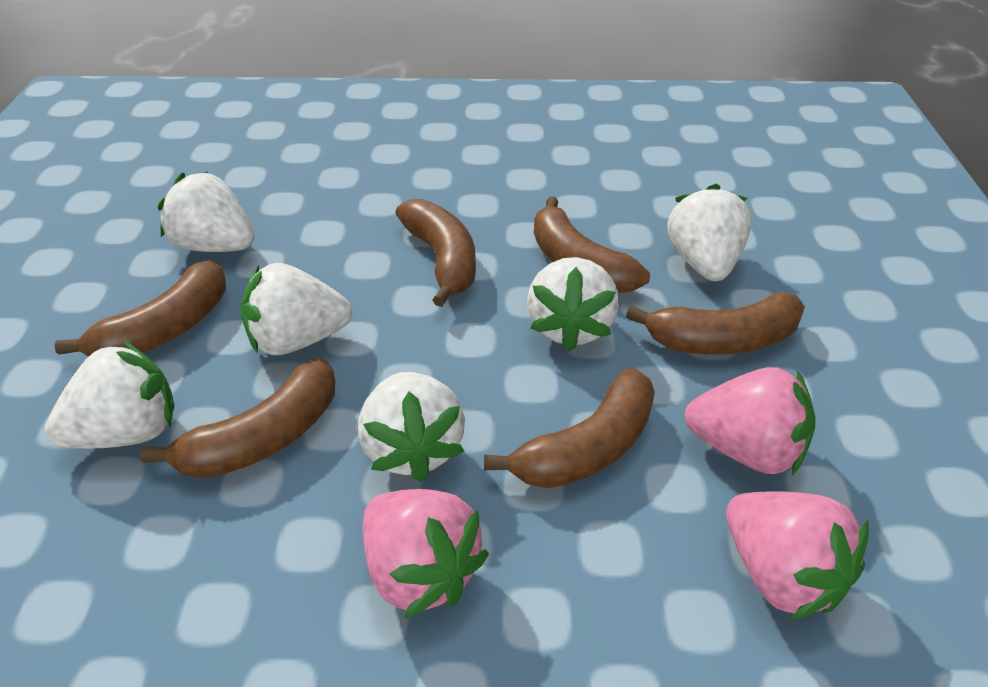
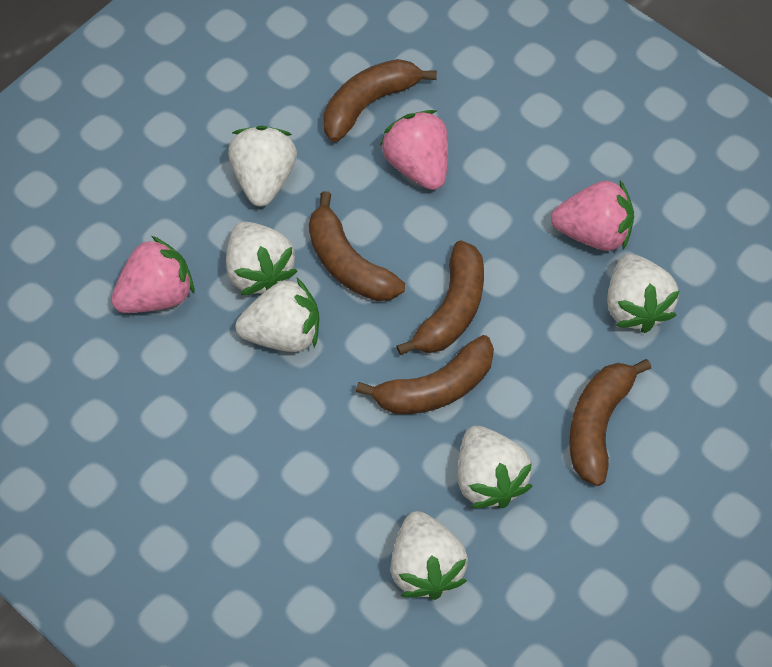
brown banana: [54,260,226,356] [140,358,335,478] [396,199,476,307] [484,368,655,488] [534,197,650,293] [626,292,805,355] = 6 -> [309,191,405,301] [323,59,437,142] [356,335,494,414] [397,241,484,355] [569,359,651,486] = 5

